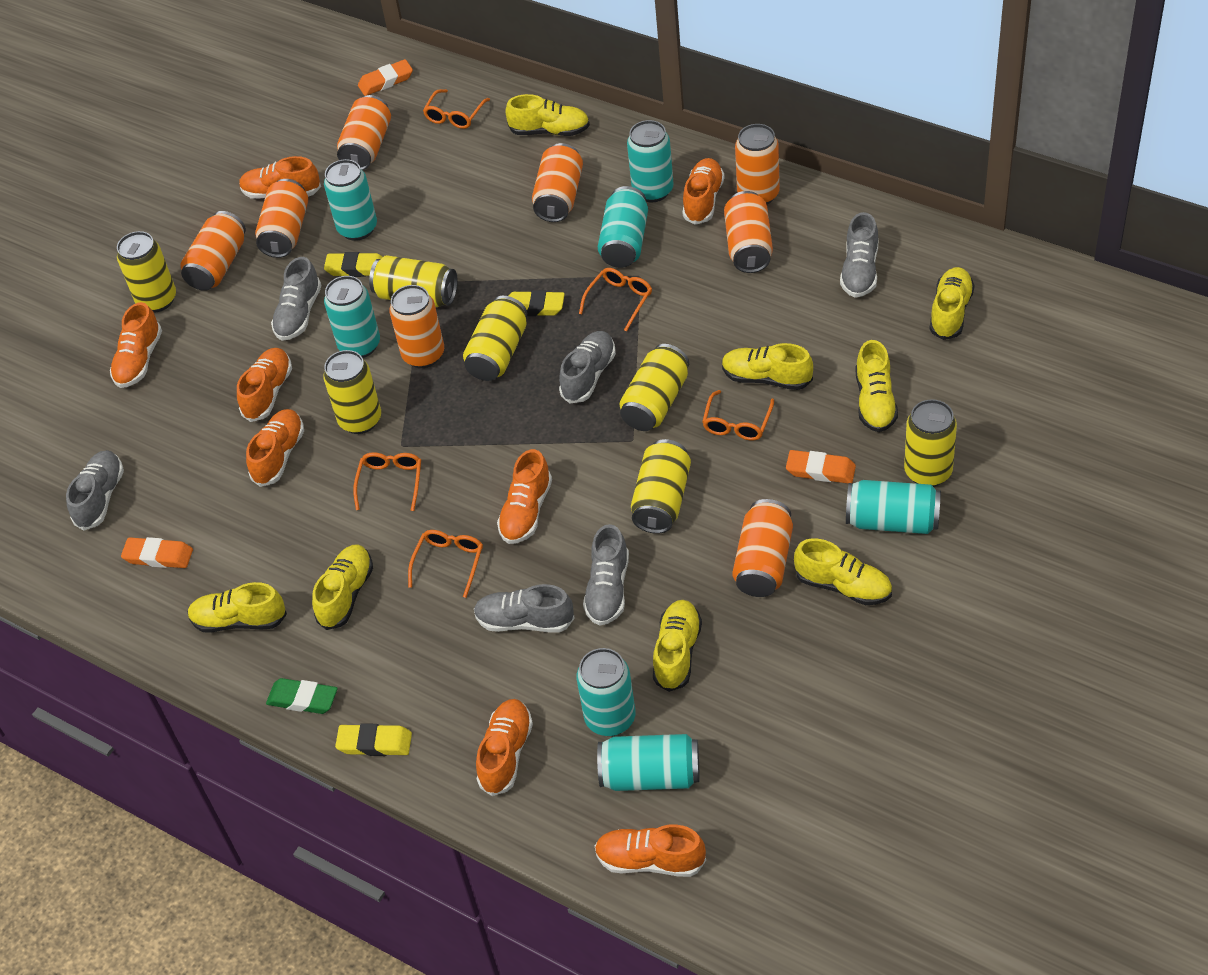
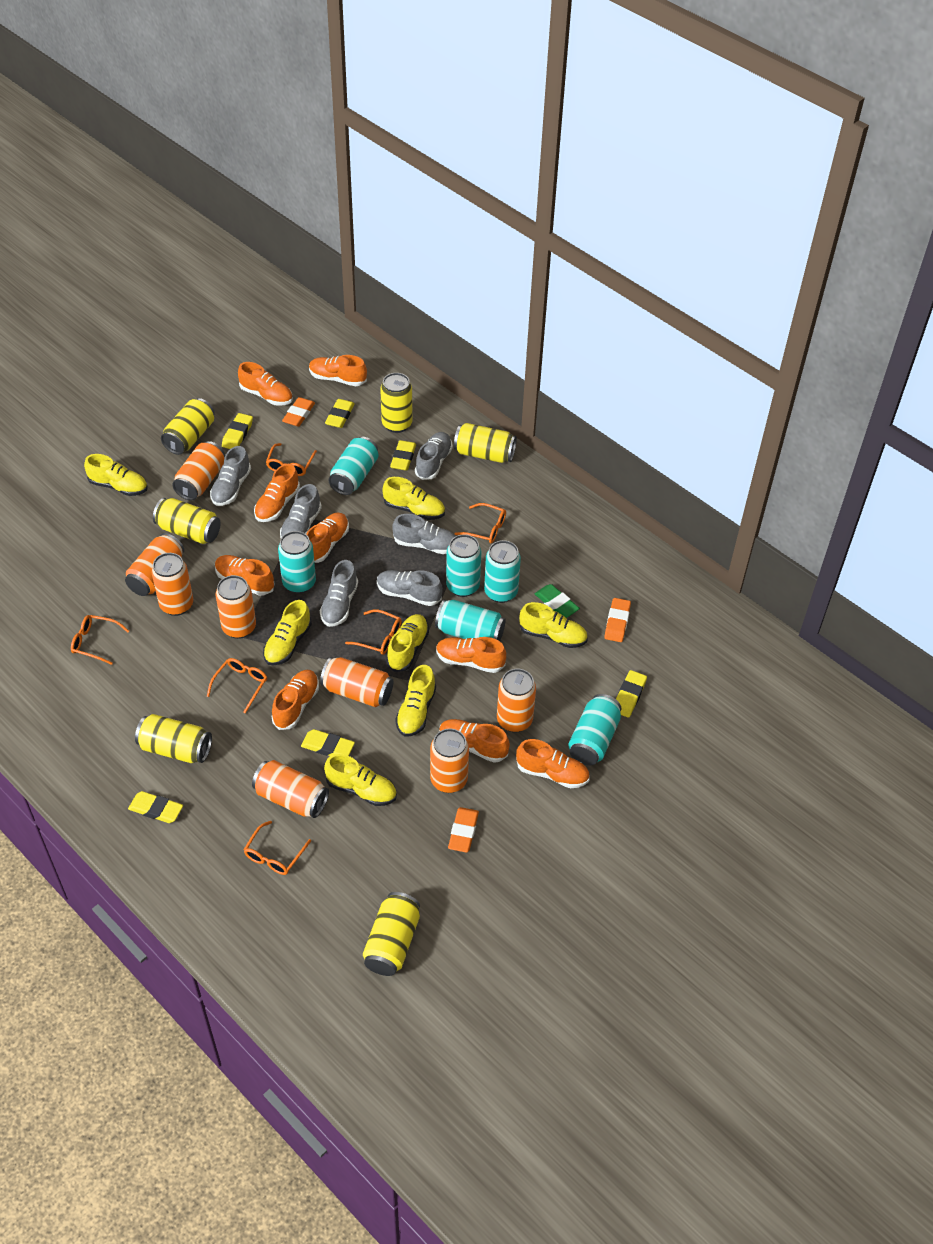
orange glasses: [353,452,421,511] [408,530,483,598] [423,89,490,129] [579,268,652,331] [702,390,774,441] = 5 -> [71,615,129,665] [207,658,267,714] [243,821,311,875] [266,443,317,476] [345,609,402,655] [454,503,506,543] = 6
orange shoe: [110,302,162,388] [237,348,292,422] [239,156,321,199] [246,409,304,487] [476,699,533,796] [497,449,552,544] [595,825,706,877] [682,158,725,225] = 8 -> [215,555,274,596] [238,362,293,406] [254,464,300,522] [271,670,319,730] [306,513,349,563] [309,355,367,386] [436,637,506,673] [439,719,510,763] [516,739,590,788] = 9
turquoise can: [324,159,377,241] [324,276,380,358] [576,648,636,736] [597,734,700,791] [598,186,648,268] [627,120,674,202] [846,480,941,534] = 7 -> [278,531,316,594] [329,437,378,495] [435,600,506,641] [446,534,482,597] [484,540,521,603] [568,694,622,766] = 6
yellow can: [117,231,176,313] [323,350,381,434] [369,255,457,307] [463,296,527,381] [619,344,689,431] [631,439,691,534] [904,399,957,487] = 7 -> [135,714,212,763] [153,498,221,544] [161,398,215,455] [363,892,420,976] [380,373,413,433] [454,423,517,463] = 6
yellow eraser: [324,252,383,277] [335,723,412,756] [508,290,565,316] = 3 -> [128,791,183,823] [222,413,253,449] [301,729,355,756] [325,399,355,428] [390,440,416,471] [616,670,647,718] = 6
yellow shoe: [188,582,287,632] [312,544,373,630] [505,94,590,136] [653,600,702,692] [722,343,813,390] [794,538,892,605] [855,340,898,432] [929,267,975,340] = 8 -> [84,454,148,496] [263,600,312,665] [324,754,397,806] [382,477,445,520] [386,614,429,672] [395,665,436,737] [519,602,587,648] = 7

